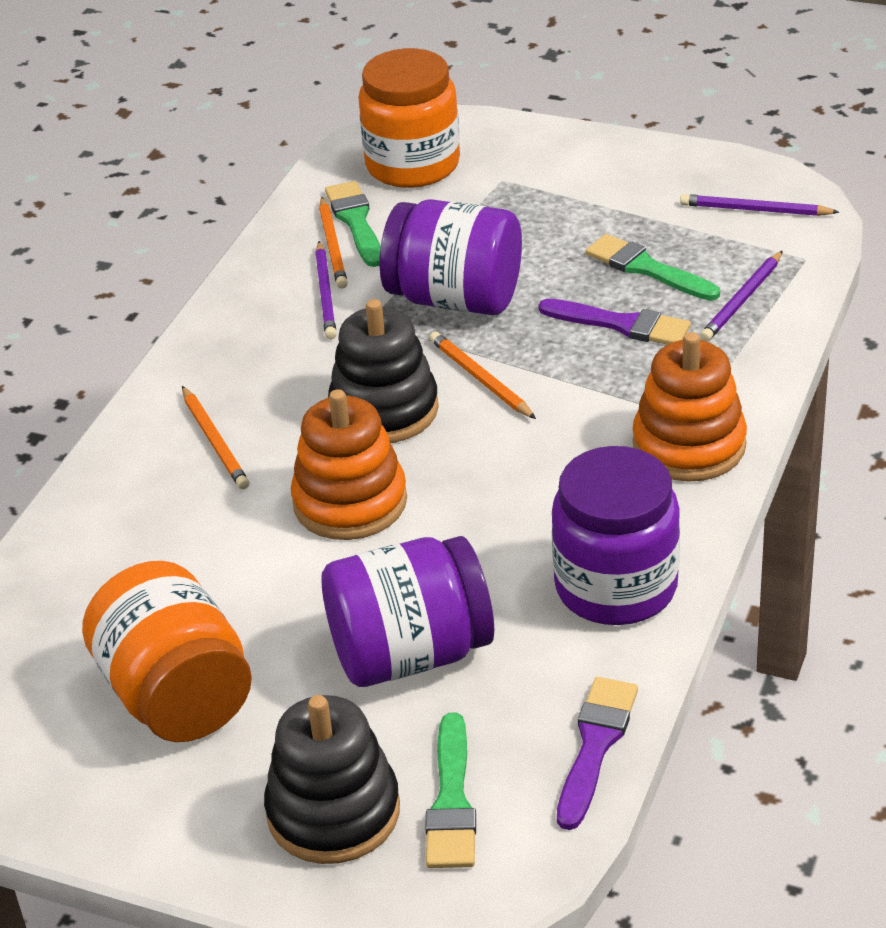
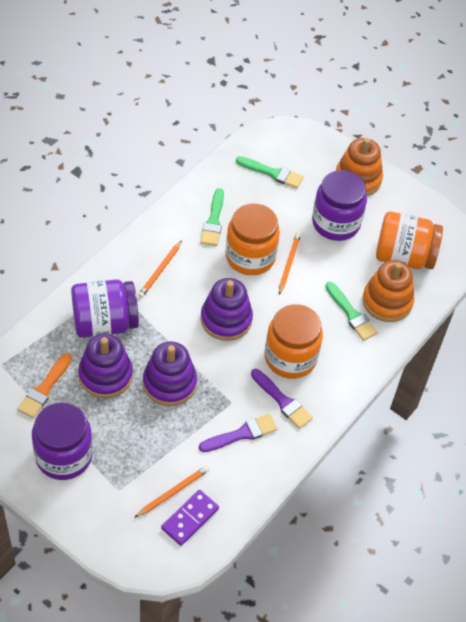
black stacking toy: [264,695,400,864] [328,299,439,443] = 2 -> none = 0
orange brush: none = 0 -> [17,353,72,418] = 1
orange jar: [82,561,252,742] [358,48,460,188] = 2 -> [226,203,280,275] [265,304,323,379] [376,212,443,269] = 3
purple domino: none = 0 -> [161,490,219,546] = 1
purple pencil: [315,241,337,340] [680,194,839,216] [700,251,783,342] = 3 -> none = 0
purple stacking toy: none = 0 -> [78,334,133,398] [143,341,197,406] [201,278,253,341] = 3

